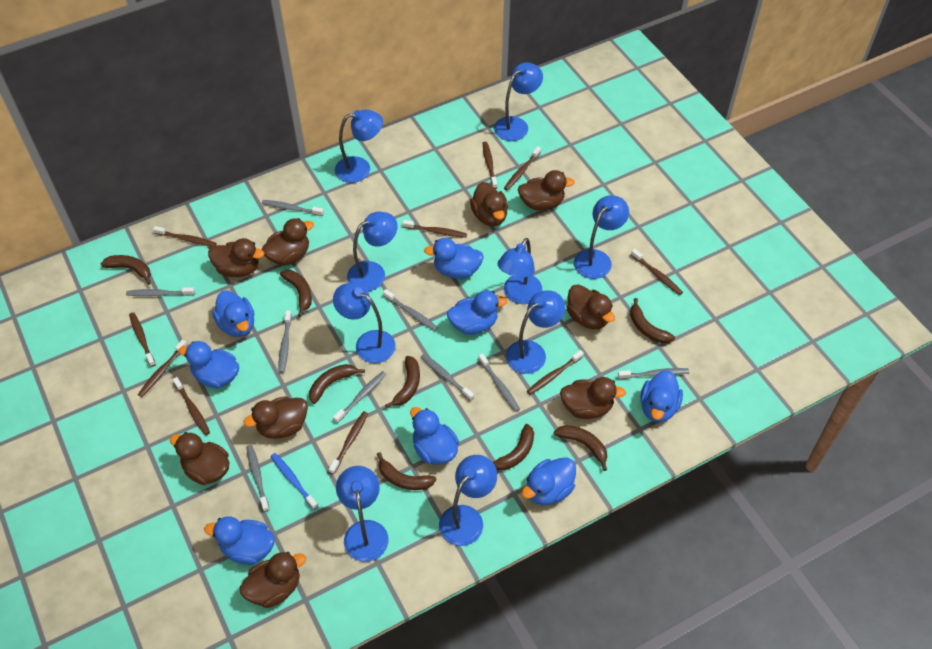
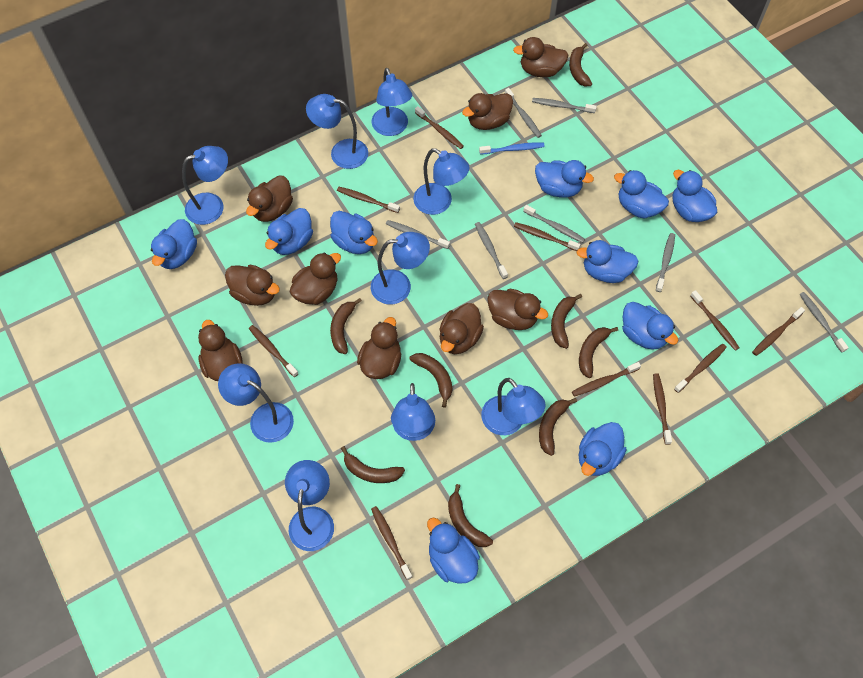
blue duck: [179,341,239,388] [204,516,275,565] [212,290,254,337] [410,407,459,465] [424,238,484,279] [447,290,507,335] [522,457,576,505] [640,370,683,423] = 8 -> [151,219,197,269] [265,208,313,255] [330,211,378,254] [427,517,480,584] [535,160,594,198] [576,240,639,283] [579,422,627,476] [614,170,669,219] [622,302,678,350] [672,170,717,222] = 10
grey toothbrush: [126,287,195,296] [246,445,269,512] [262,200,324,216] [279,310,292,373] [333,371,386,423] [383,289,438,331] [421,354,474,401] [478,353,520,412] [618,368,689,379] = 9 -> [386,220,450,249] [475,222,508,279] [505,88,542,138] [523,205,585,243] [532,98,597,113] [656,233,675,292] [800,292,849,353] = 7

